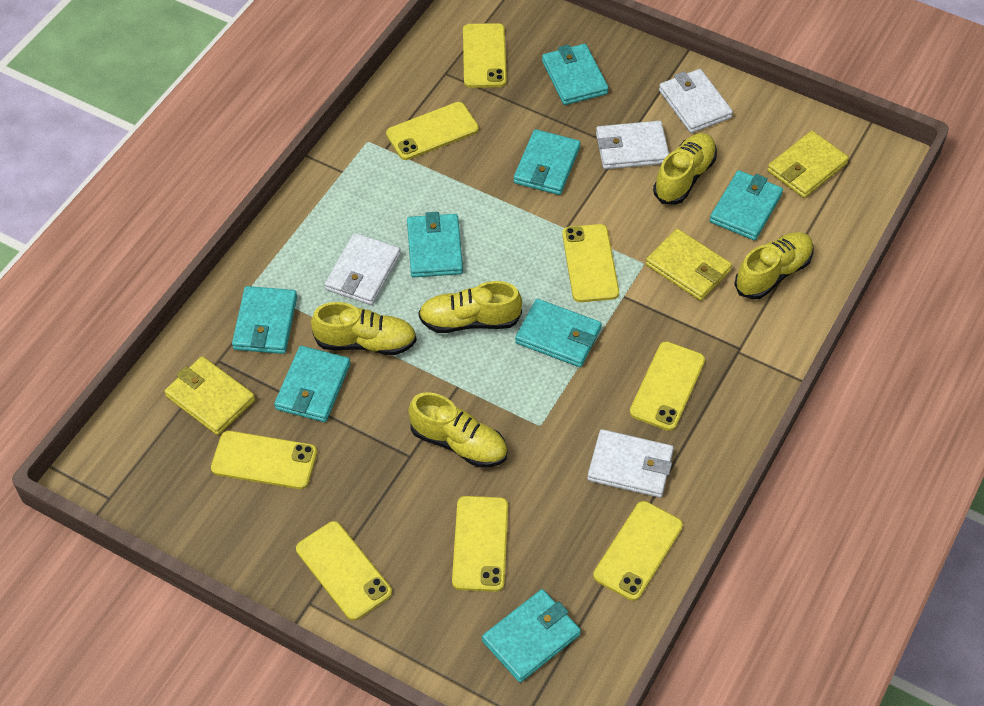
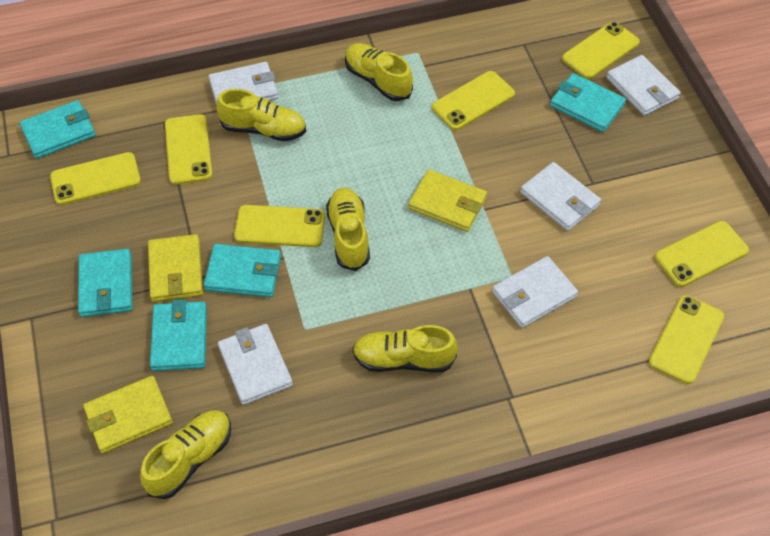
turquoise wallet: [232,286,297,354] [274,346,350,422] [407,212,463,277] [482,589,581,682] [514,129,581,195] [515,299,602,367] [542,44,609,105] [709,170,783,240] = 8 -> [20,100,96,159] [78,249,133,317] [150,299,207,371] [204,244,281,297] [550,73,626,132] = 5
white wallet: [325,233,401,305] [587,429,674,498] [596,121,669,169] [659,69,733,133] = 4 -> [209,62,278,105] [218,324,293,405] [492,256,578,328] [520,162,601,231] [607,55,680,116] = 5
yellow phone: [211,431,317,489] [296,521,392,621] [386,102,479,160] [452,496,508,592] [463,23,507,88] [562,224,619,302] [593,501,683,601] [630,341,705,431] = 8 -> [50,152,141,205] [165,114,212,185] [234,205,325,247] [432,71,515,130] [562,22,640,79] [649,295,724,384] [655,221,749,287] = 7

